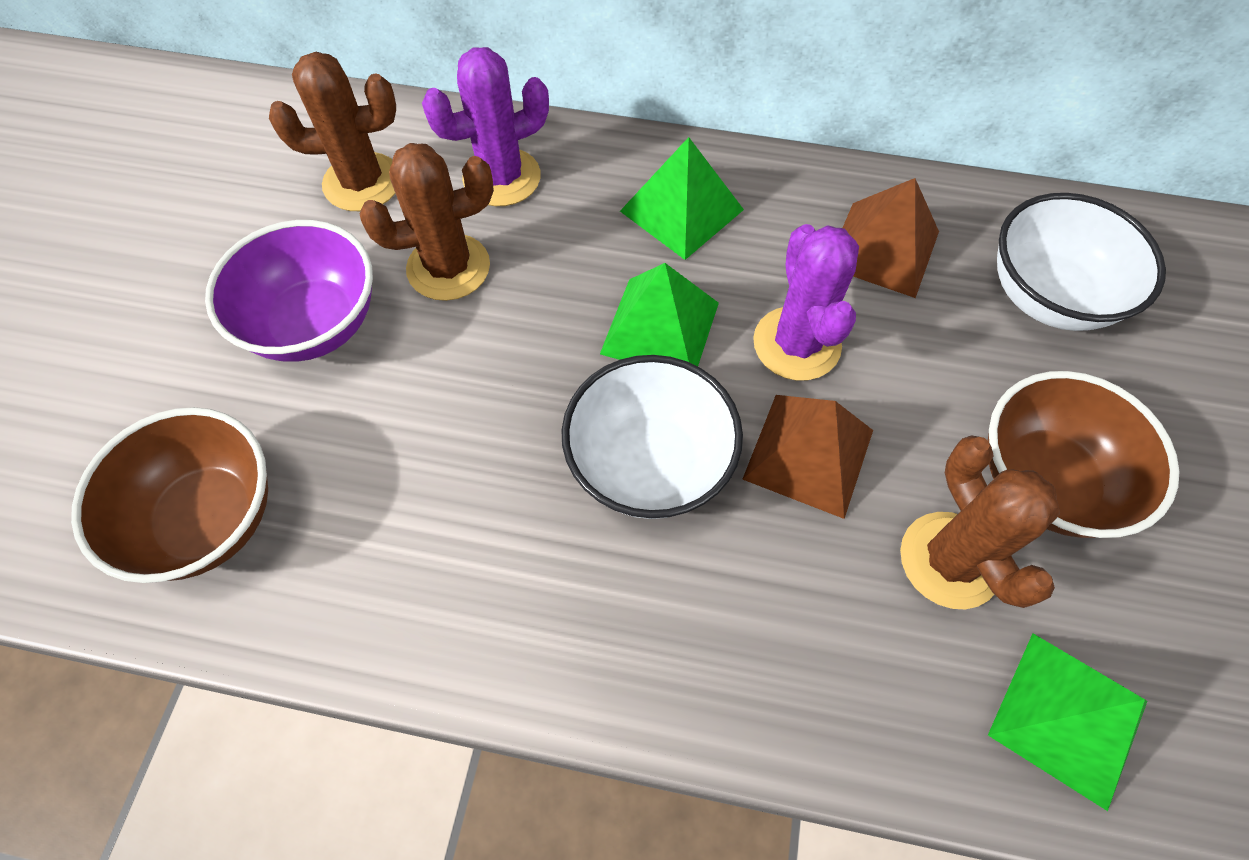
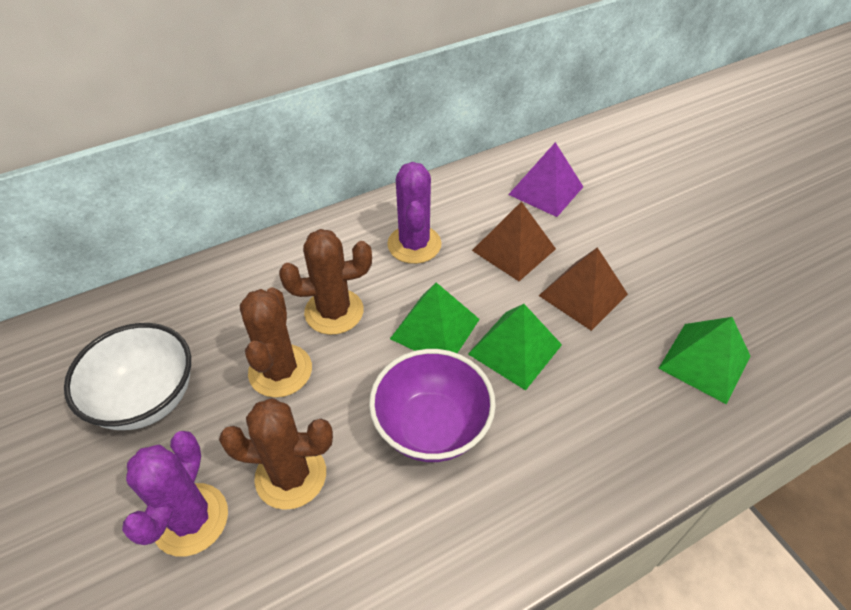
brown bowl: [71,407,268,583] [987,371,1180,538] = 2 -> none = 0
purple pyramid: none = 0 -> [508,142,583,217] = 1
white bowl: [561,355,743,519] [997,193,1166,331] = 2 -> [64,323,191,430] = 1

